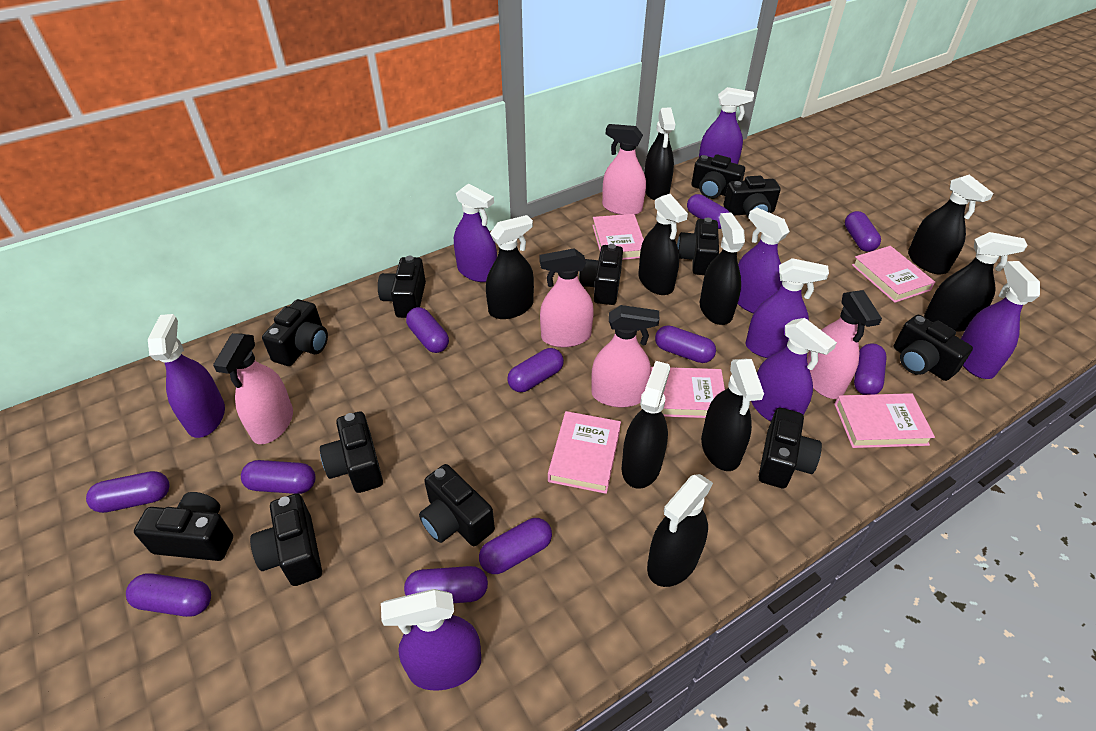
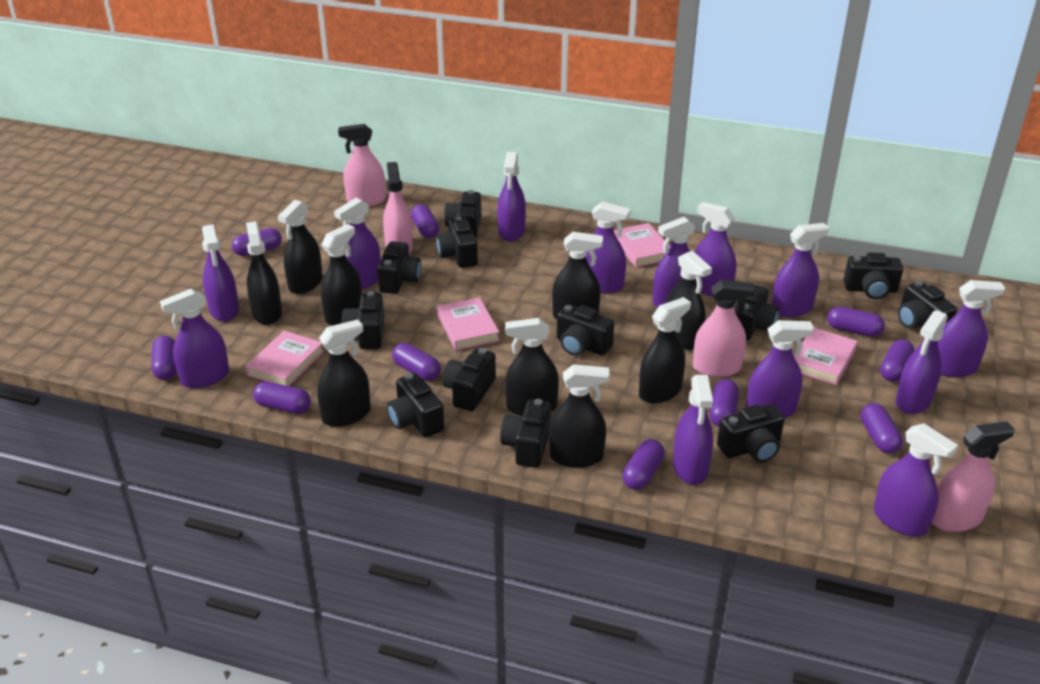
pink book: [548,411,621,494] [592,214,644,260] [651,367,725,418] [834,393,935,448] [852,246,935,303] = 5 -> [245,331,324,386] [437,298,500,350] [614,223,670,267] [794,328,858,385] = 4
pink spray bottle: [213,333,293,444] [539,248,594,347] [591,305,659,407] [602,124,646,215] [807,290,882,399] = 5 -> [338,124,386,206] [383,162,413,254] [693,280,755,377] [931,422,1015,532] = 4
purple capsule: [86,471,170,513] [126,573,211,617] [241,460,316,494] [404,566,488,603] [406,307,449,353] [479,518,552,574] [507,348,564,392] [655,325,716,363] [687,194,730,229] [845,211,881,252] [854,343,887,395] = 11 -> [152,336,177,380] [232,228,282,256] [253,382,311,414] [392,343,441,381] [411,204,439,238] [622,439,665,490] [710,379,739,427] [827,306,885,337] [861,403,903,454] [880,339,915,382] = 10
purple spray bottle: [148,314,225,438] [381,589,481,691] [454,183,497,282] [699,87,754,164] [738,207,790,314] [745,258,829,358] [751,318,837,422] [961,261,1040,379] = 8 -> [160,289,229,388] [202,224,239,322] [334,198,381,290] [497,152,526,241] [586,202,630,293] [653,217,696,307] [673,375,713,485] [695,202,736,297] [746,320,814,418] [772,223,829,317] [874,423,958,537] [896,310,948,414] [938,280,1005,377] = 13

